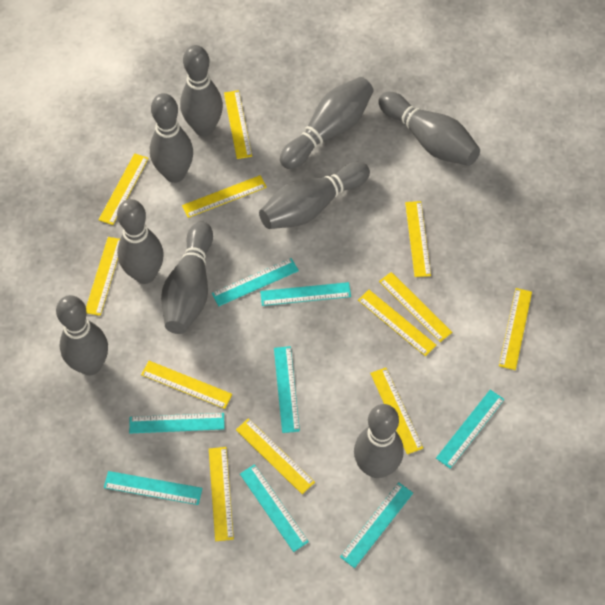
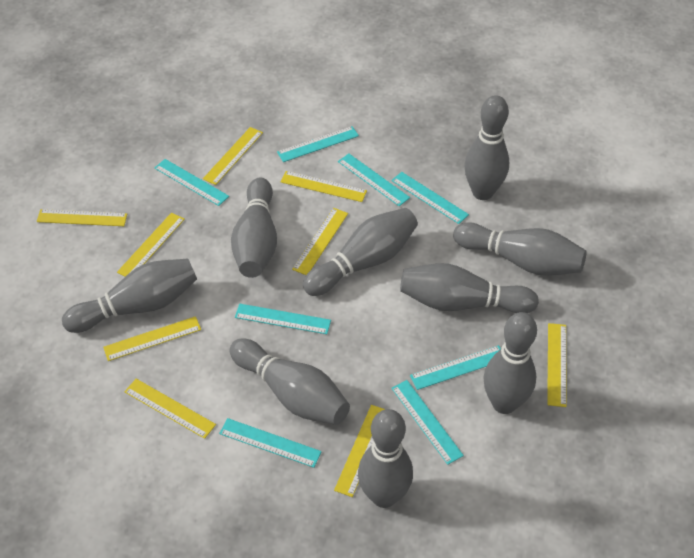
yellow ruler: [86,237,120,316] [98,153,149,225] [141,361,232,409] [182,175,267,218] [209,447,234,541] [224,90,252,159] [236,418,315,494] [358,290,436,356] [370,368,423,454] [379,272,452,342] [405,201,431,277] [499,288,532,370] = 12 -> [37,209,127,226] [103,316,201,361] [117,213,185,277] [124,379,216,439] [203,127,263,185] [281,171,367,202] [292,208,348,275] [334,405,386,497] [547,323,567,407] = 9

